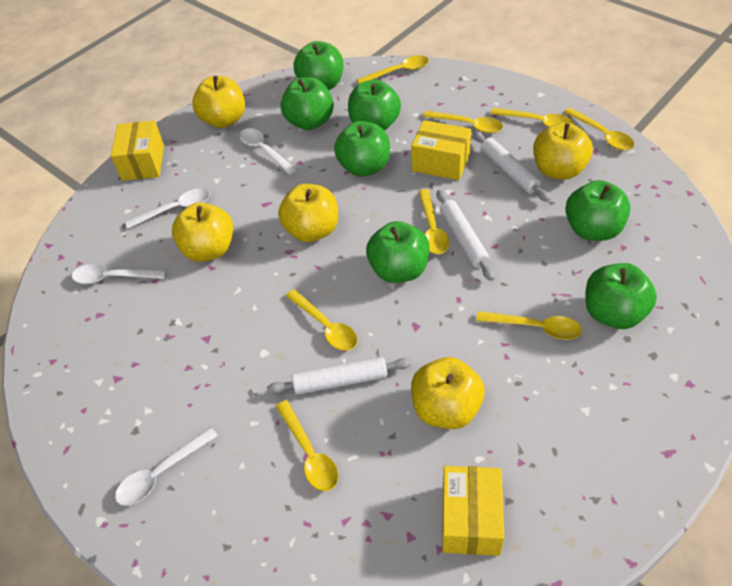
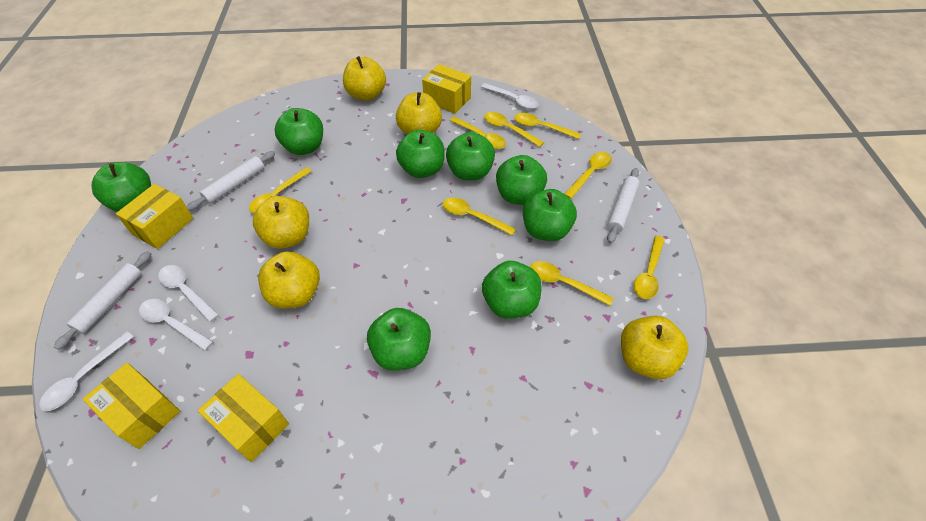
green apple: [281,77,334,130] [293,41,343,90] [334,121,390,177] [348,79,401,131] [366,221,430,283] [565,180,630,241] [585,263,657,329] = 7 -> [91,162,151,212] [275,108,323,155] [367,308,431,370] [396,130,445,178] [446,132,495,180] [482,261,542,319] [496,155,547,205] [523,189,577,241] = 8
yellow box: [111,121,164,181] [411,120,471,180] [442,466,504,556] = 3 -> [83,363,180,449] [116,184,193,249] [198,374,289,462] [422,64,471,114] = 4

